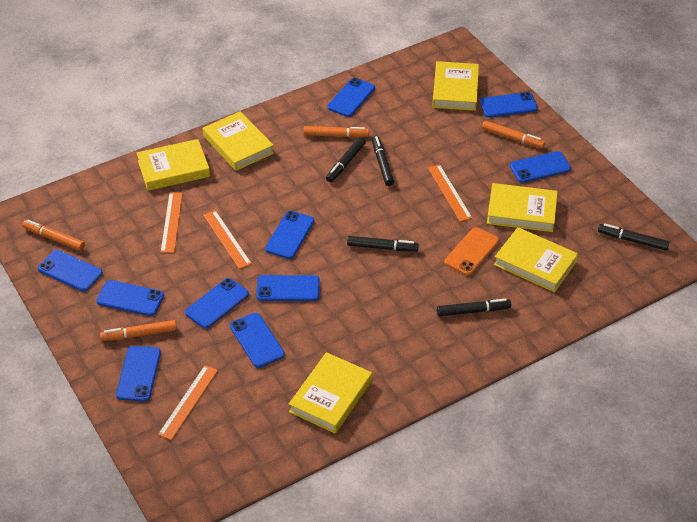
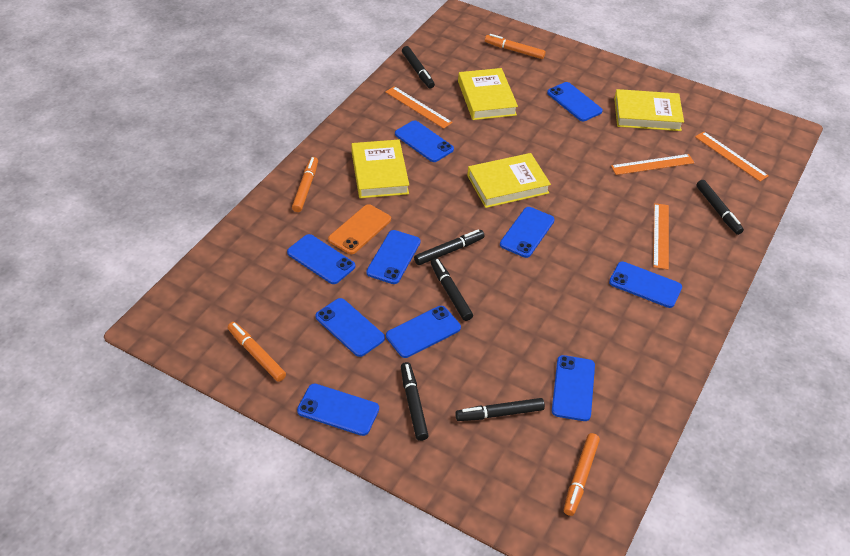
black marker: [326,137,366,182] [347,236,419,252] [372,136,394,186] [437,299,511,317] [598,224,670,251] = 5 -> [401,362,429,441] [402,46,435,88] [414,229,485,265] [431,258,473,321] [455,398,545,421] [696,180,744,235] = 6
yellow book: [137,139,210,191] [203,111,274,171] [289,352,372,434] [432,61,479,111] [487,183,558,232] [494,227,578,293] = 6 -> [351,140,409,198] [458,68,518,120] [467,153,551,208] [614,89,684,131] = 4

